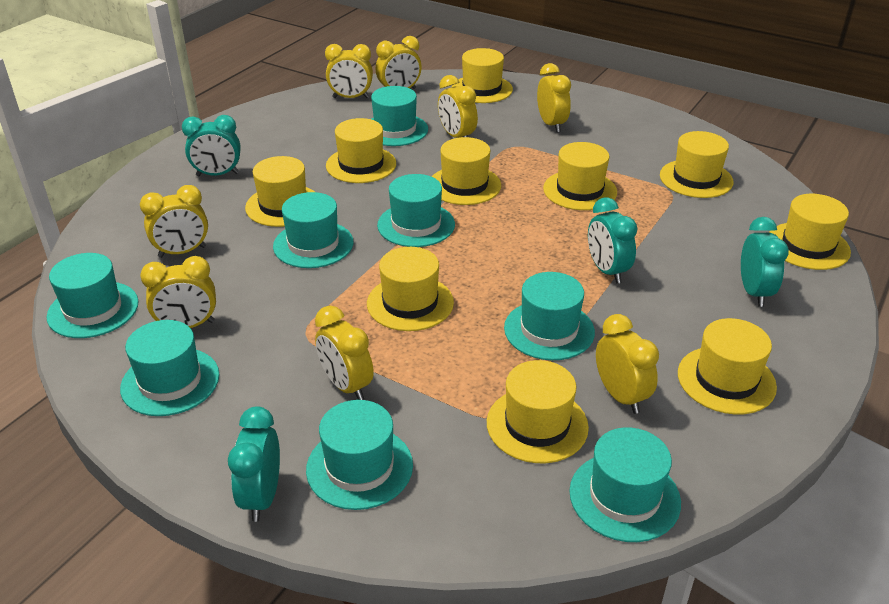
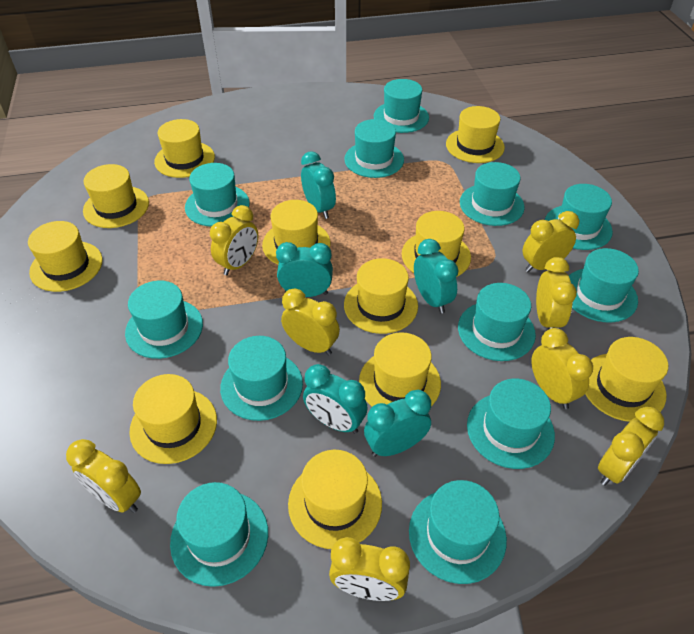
turquoise clock: [182,115,241,176] [228,407,280,522] [588,198,637,283] [741,217,789,307] = 4 -> [276,242,333,297] [301,151,336,219] [303,364,367,434] [364,390,431,457] [414,239,458,314] = 5
turquoise hat: [47,253,138,338] [120,320,219,416] [273,192,354,268] [306,400,413,510] [371,86,428,146] [377,174,455,247] [504,272,595,360] [569,427,681,542] = 8 -> [125,281,203,359] [170,482,268,587] [185,163,250,227] [220,336,303,421] [344,119,404,178] [374,79,429,133] [409,480,507,584] [458,283,536,361] [460,162,525,226] [467,379,555,469] [545,184,613,250] [569,248,639,322] = 12
yellow hat: [245,156,315,227] [326,118,396,183] [367,247,454,331] [432,137,501,205] [452,48,513,103] [487,360,589,463] [543,142,617,210] [660,131,734,198] [678,318,777,415] [769,194,851,270] = 10 -> [28,221,103,292] [83,164,149,228] [129,374,217,464] [154,119,215,178] [262,200,330,265] [288,450,382,549] [344,258,418,334] [359,332,441,407] [402,211,471,277] [446,106,505,163] [585,337,668,422] = 11

